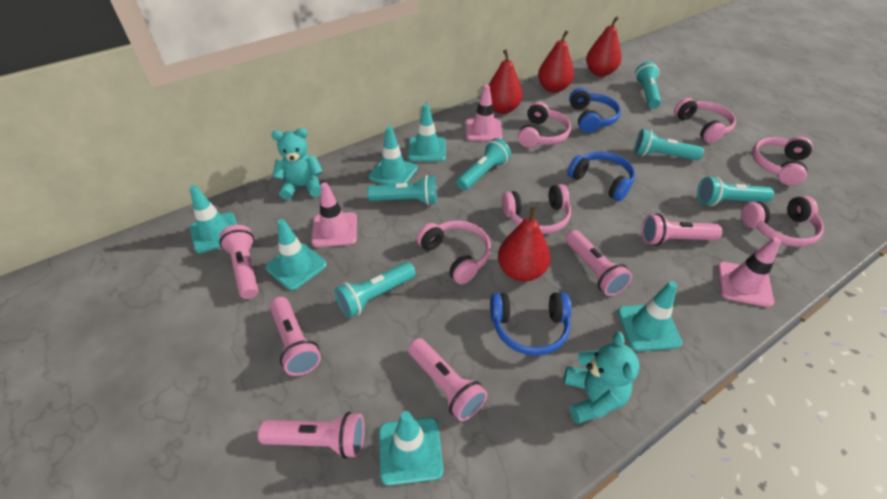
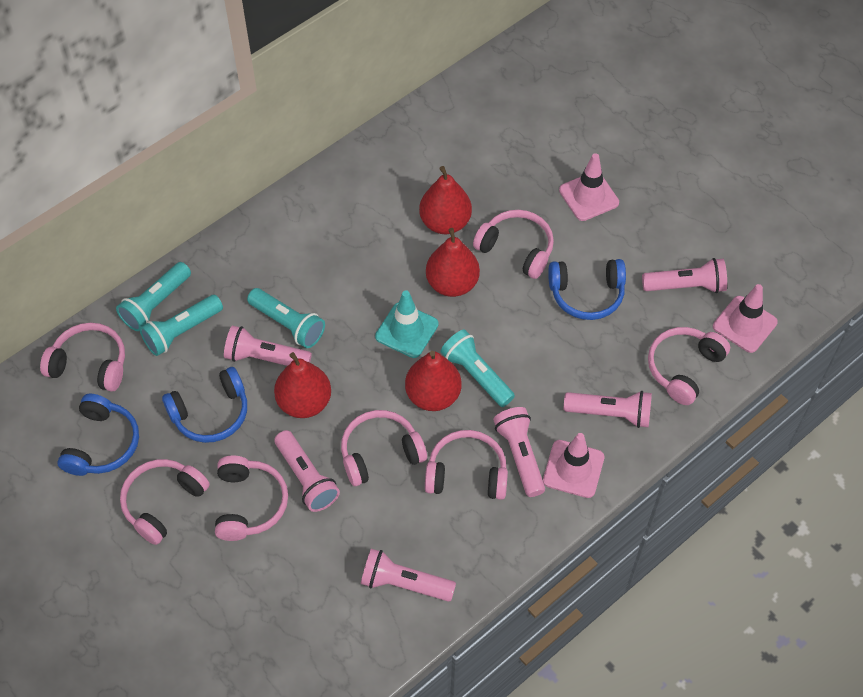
pink headphones: [416,221,491,284] [502,184,571,234] [518,102,571,148] [674,98,736,143] [741,196,824,247] [752,136,813,186] = 6 -> [40,323,125,392] [120,459,210,545] [215,456,288,541] [341,410,427,486] [425,430,508,500] [473,210,554,279] [648,327,730,405] = 7
turquoise flashlight: [334,262,416,318] [367,175,437,205] [456,138,511,191] [634,129,704,161] [635,62,661,109] [697,176,774,206] = 6 -> [116,262,191,331] [139,295,223,356] [247,288,325,348] [441,330,515,407] = 4
turquoise teddy bear: [272,128,323,200] [564,331,640,424] = 2 -> none = 0
turquoise traffic cone: [190,185,237,253] [266,219,327,290] [369,126,418,185] [379,411,443,486] [408,104,446,162] [618,281,682,351] = 6 -> [375,290,439,358] = 1

